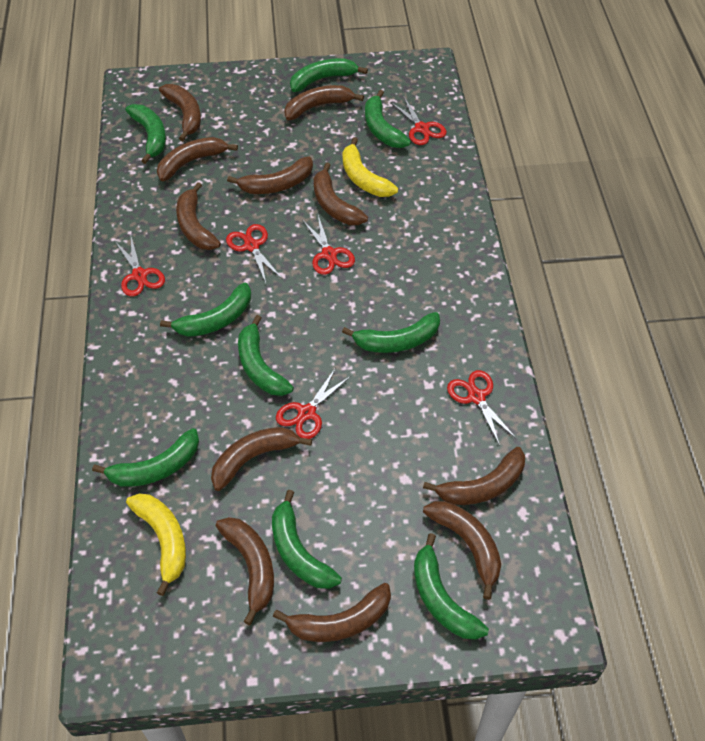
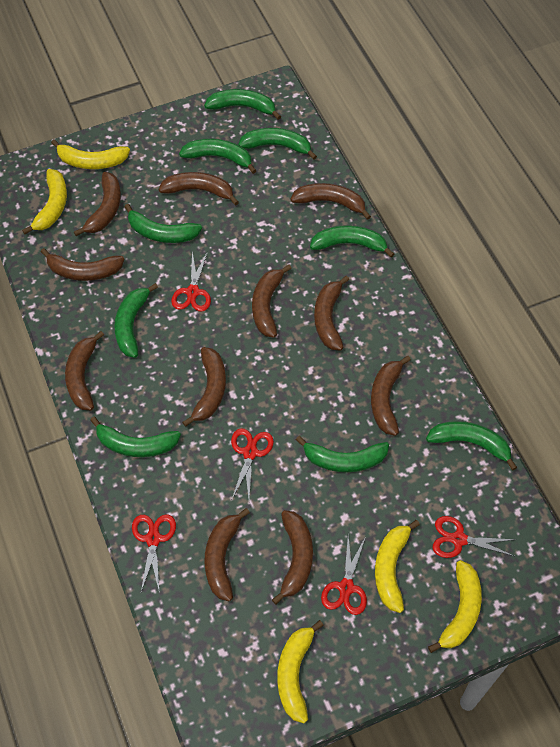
red scissors: [114,237,165,296] [226,224,282,283] [276,367,351,439] [303,215,355,275] [390,97,447,145] [447,370,517,446] = 6 -> [132,515,176,593] [171,251,211,312] [231,428,274,499] [321,535,367,615] [433,516,517,558] = 5
yellow banana: [126,493,186,596] [342,137,398,197] = 2 -> [22,169,67,234] [51,139,130,169] [277,620,324,723] [375,520,420,613] [428,560,482,653] = 5

